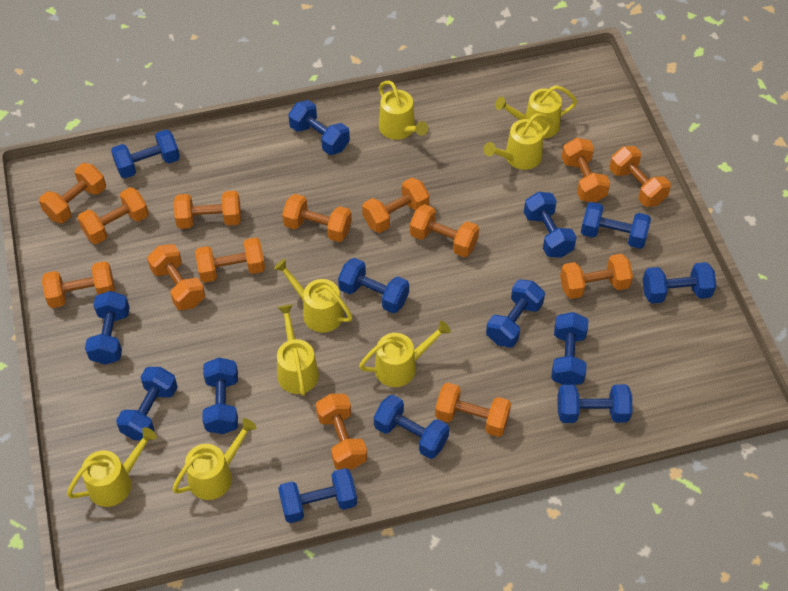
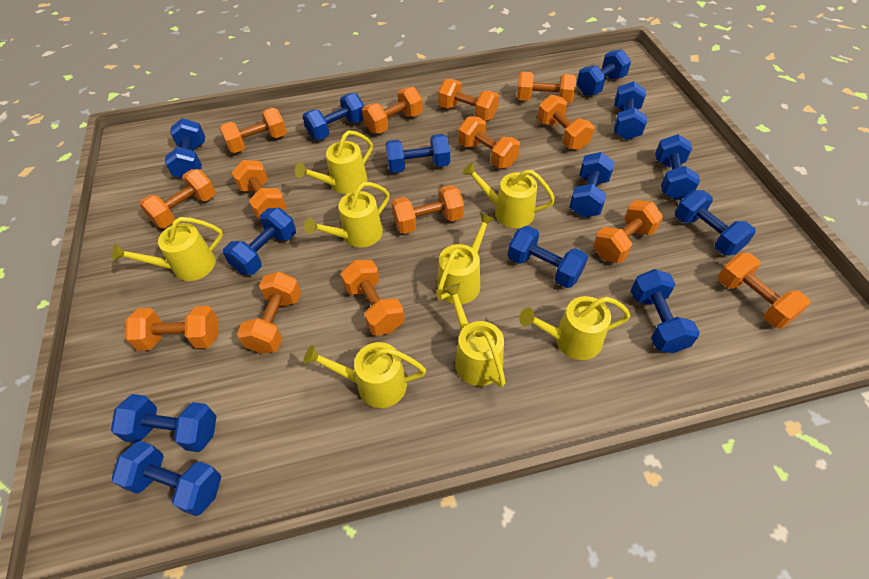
blue dumbbell: [85,291,130,365] [111,129,180,178] [116,367,178,441] [202,358,238,434] [278,468,357,523] [288,100,350,155] [338,258,409,313] [374,395,449,459] [486,279,545,348] [524,192,577,258] [551,312,588,385] [558,384,632,423] [581,202,651,249] [643,262,716,304] = 14 -> [111,394,217,452] [112,441,221,516] [165,118,205,178] [223,208,296,275] [303,93,364,140] [385,134,450,173] [508,226,588,288] [569,152,615,217] [577,49,631,95] [614,81,647,140] [631,269,700,353] [655,134,700,200] [675,190,756,255] = 13

